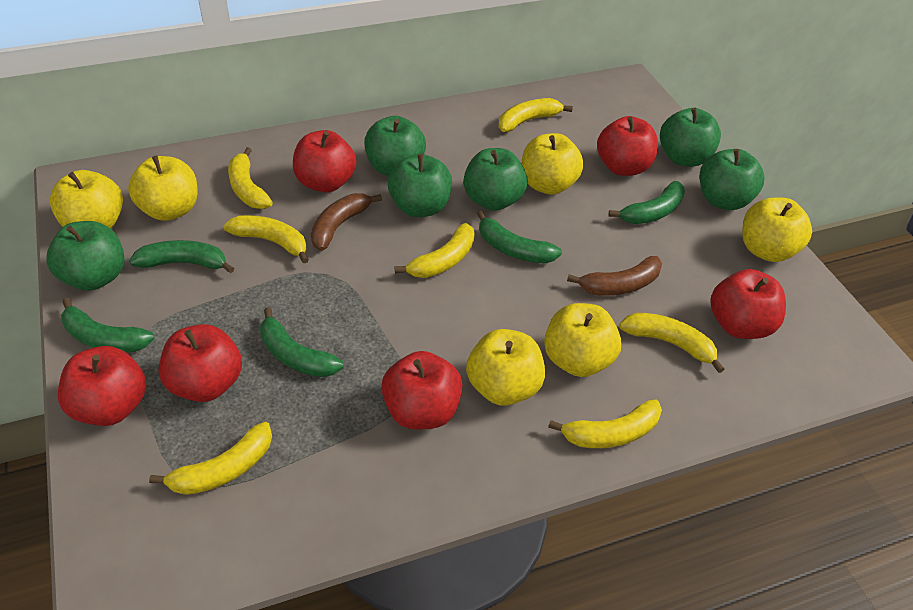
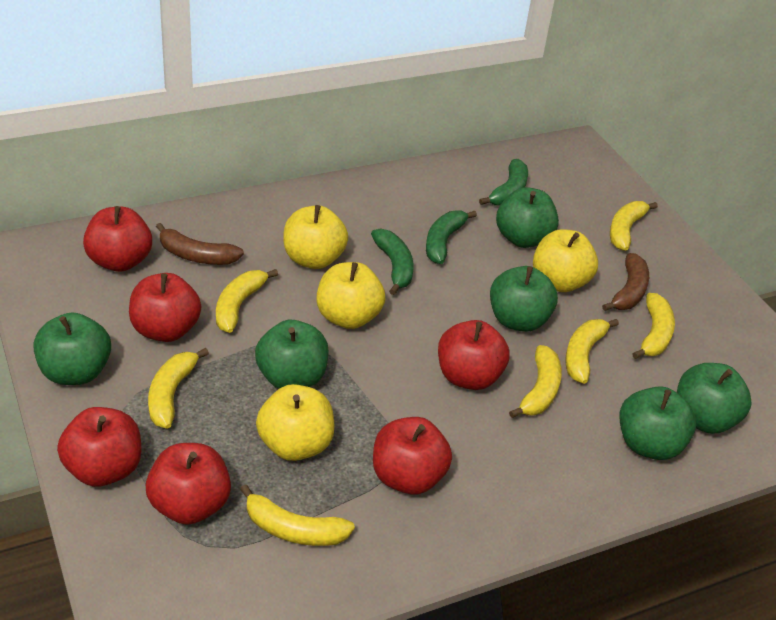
green banana: [61,298,155,352] [129,240,234,273] [260,307,344,377] [477,211,562,263] [608,181,685,224] = 5 -> [371,228,414,295] [426,210,477,264] [479,159,528,206] = 3
yellow apple: [50,170,123,229] [128,156,198,221] [466,329,545,406] [522,133,584,195] [544,303,622,377] [742,197,812,262] = 6 -> [256,384,335,461] [284,205,348,269] [317,262,385,329] [533,229,598,292] = 4

